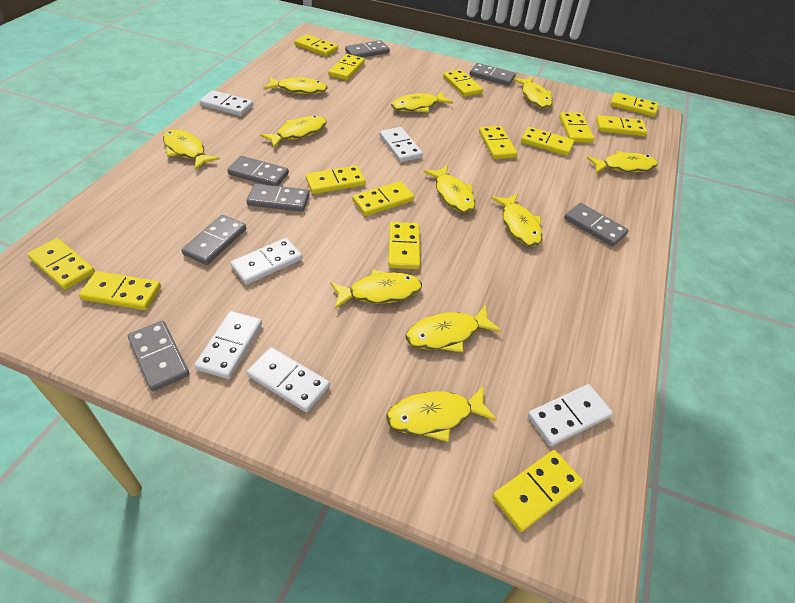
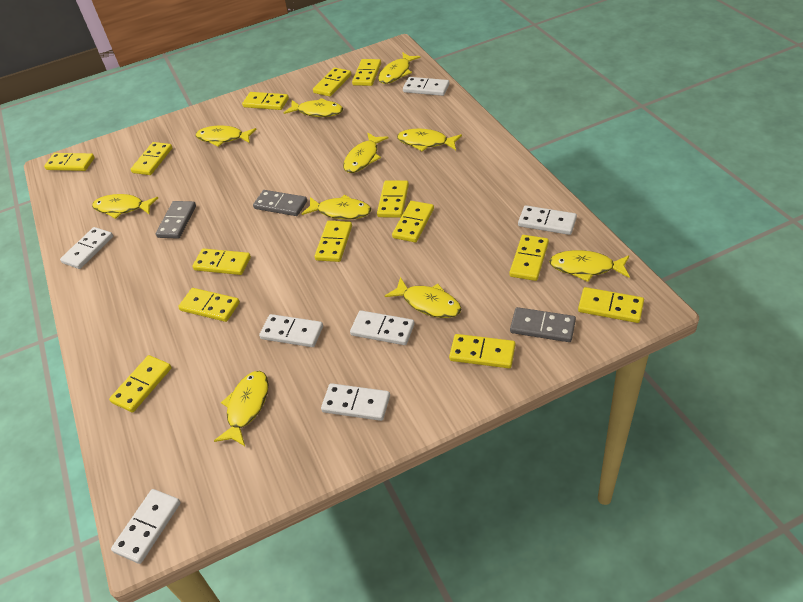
grey domino: [128,321,189,391] [181,215,246,265] [227,156,289,186] [246,184,310,212] [345,40,390,58] [470,63,516,86] [564,203,629,247] = 7 -> [156,201,196,239] [253,190,307,216] [510,307,576,342] = 3
white domino: [195,311,262,379] [200,90,253,116] [231,238,302,285] [247,347,330,412] [380,127,423,162] [528,384,613,447] = 6 -> [60,227,113,269] [111,489,181,564] [259,314,323,347] [321,383,390,421] [350,310,415,345] [403,77,450,96] [518,205,577,235] = 7
yellow fish: [163,129,220,170] [260,116,327,148] [263,76,328,94] [330,270,422,309] [386,386,497,442] [391,91,453,112] [406,305,502,352] [423,165,475,213] [491,194,542,246] [513,77,553,108] [587,151,658,173] = 11 -> [92,194,158,219] [196,125,257,147] [214,371,269,446] [284,98,343,117] [302,195,371,220] [343,133,388,173] [378,52,421,84] [385,277,461,318] [397,129,462,152] [549,250,630,282] = 10

